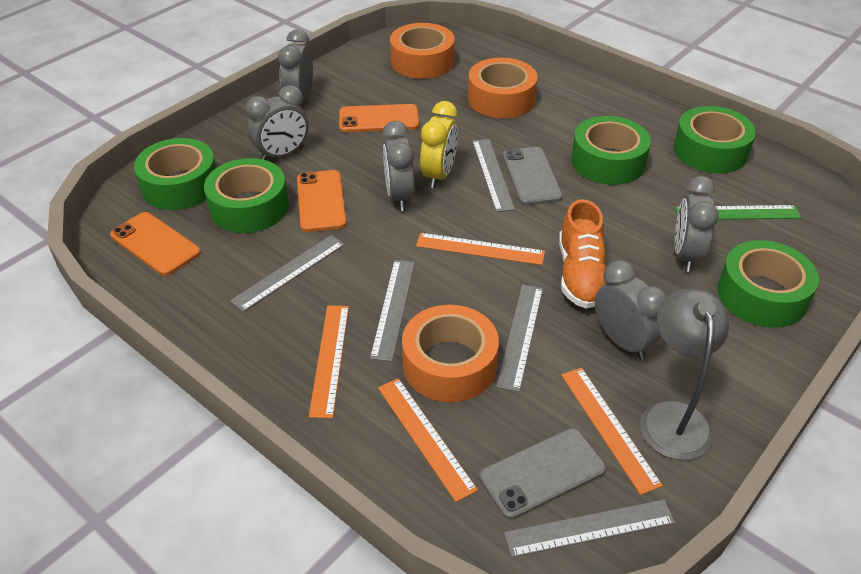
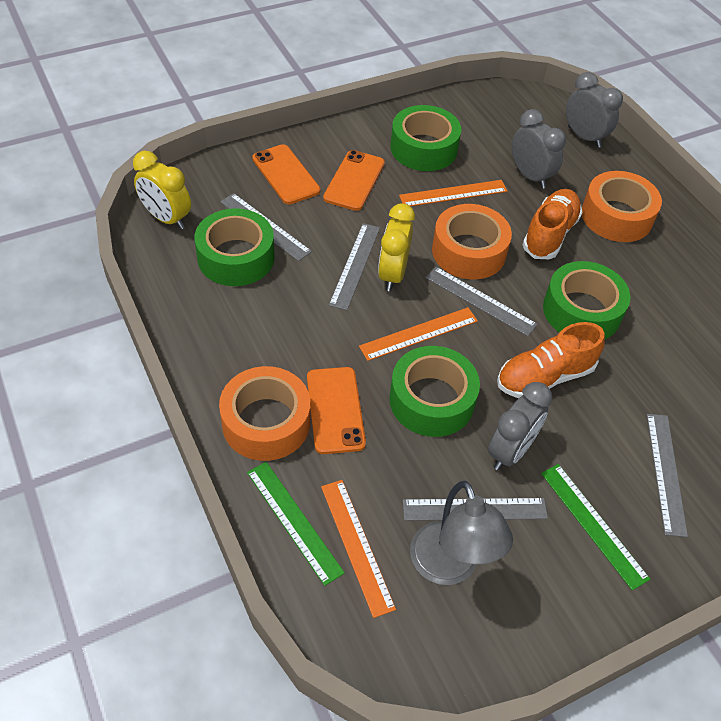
green ruler: [675,205,801,220] = 1 -> [247,462,345,586] [541,464,650,590] = 2
green tape: [134,138,216,210] [204,158,289,233] [571,116,651,185] [674,106,756,173] [717,240,819,328] = 5 -> [195,208,275,286] [389,346,480,437] [390,105,461,171] [543,261,630,339] = 4
grey clock: [246,85,309,160] [278,29,313,101] [382,121,415,211] [595,260,667,360] [675,176,719,272] = 5 -> [488,382,552,470] [512,109,566,189] [566,72,623,148] = 3
grey phone: [479,428,606,519] [503,147,563,205] = 2 -> none = 0
orange ruler: [309,306,349,418] [378,378,478,502] [416,233,545,265] [561,368,663,495] = 4 -> [321,480,396,618] [359,307,478,361] [399,180,507,206] = 3
orange shoe: [559,199,607,309] = 1 -> [497,322,605,398] [522,189,583,259] = 2
yellow clock: [420,101,458,189] = 1 -> [133,151,191,229] [378,203,415,291] = 2

